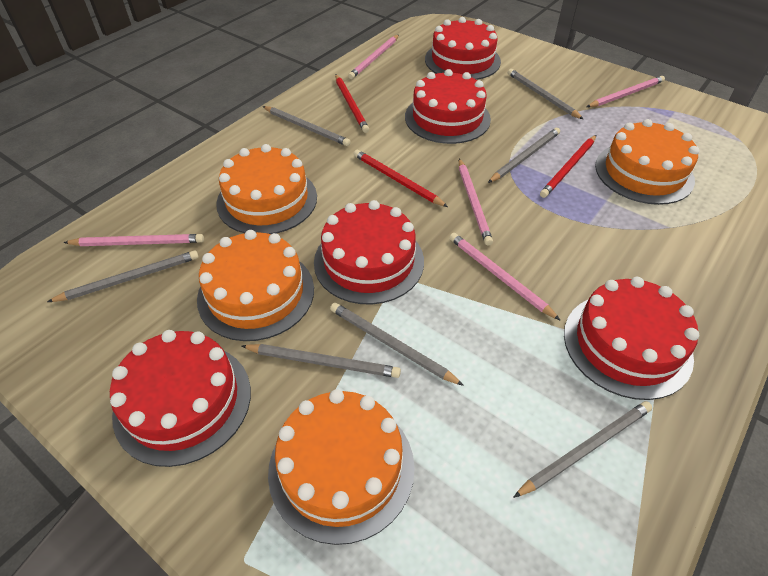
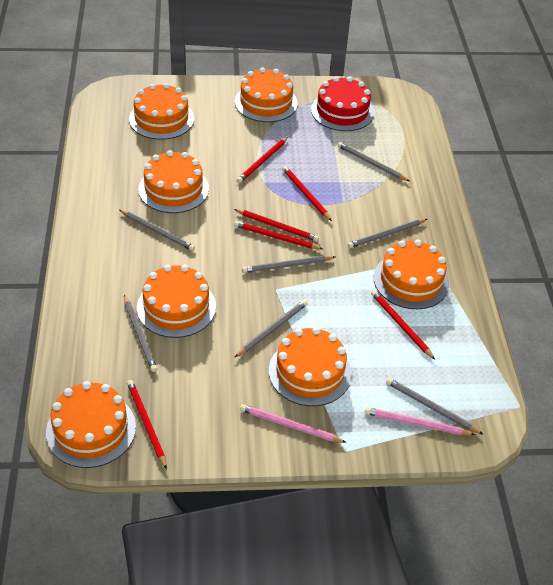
orange cake: [197,230,314,341] [216,144,317,234] [268,389,415,545] [595,119,699,205] = 4 -> [46,381,136,468] [129,83,194,140] [137,265,216,338] [138,150,209,213] [235,67,298,122] [269,327,352,406] [373,240,449,309] = 7
pink pencil: [63,234,204,246] [348,35,399,79] [449,233,560,320] [459,158,493,246] [587,76,665,107] = 5 -> [240,404,347,443] [365,407,475,435] = 2
red cake: [110,330,251,467] [314,200,424,305] [405,69,491,144] [425,17,501,80] [564,277,699,400] = 5 -> [311,76,374,131] = 1
red pencil: [335,75,369,133] [354,150,448,207] [540,135,596,198] = 3 -> [127,380,167,470] [234,209,319,242] [234,221,323,249] [237,137,288,183] [282,166,332,221] [371,290,435,360] = 6

